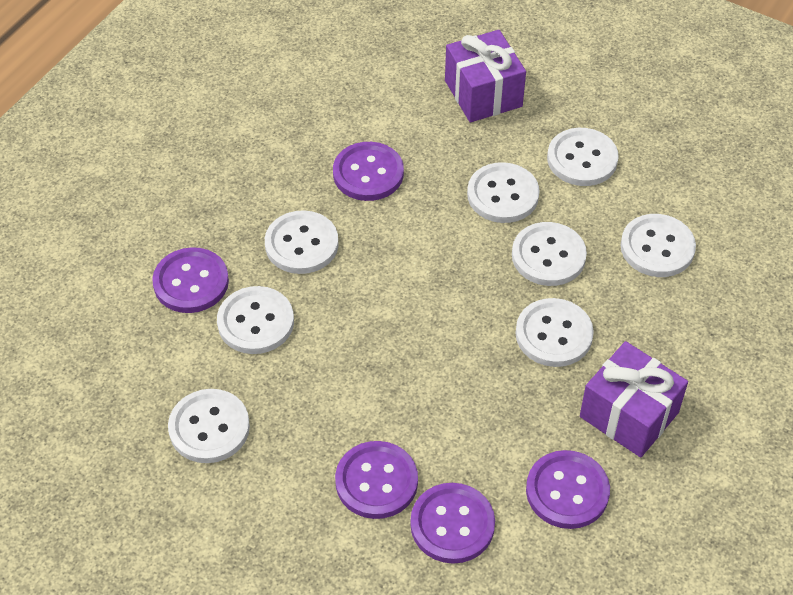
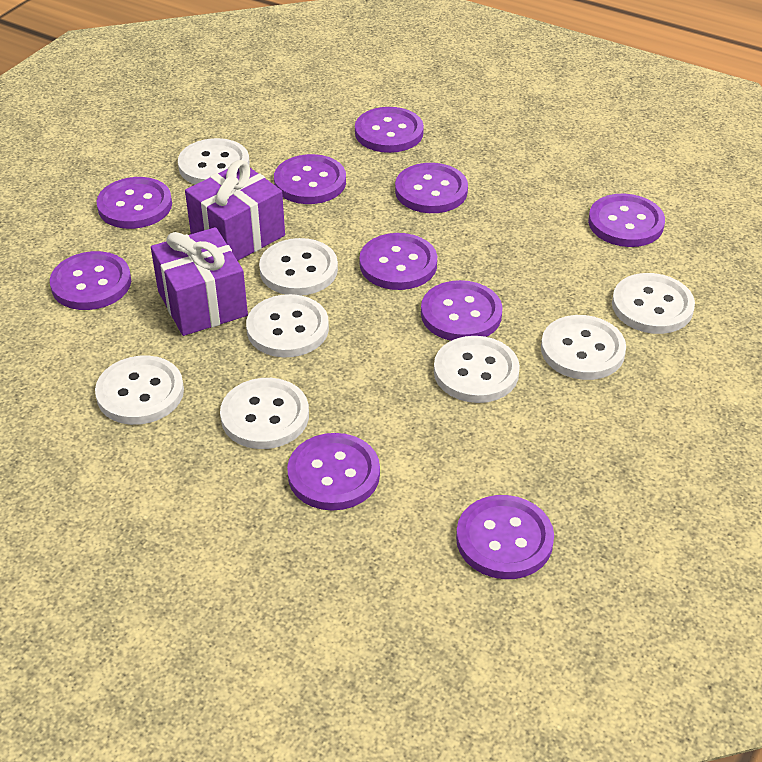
purple button: [152,247,229,313] [333,142,404,201] [335,441,418,519] [410,483,495,564] [526,450,610,529] = 5 -> [50,251,131,310] [96,177,172,229] [274,154,346,204] [287,433,380,511] [355,107,424,153] [360,233,437,290] [395,163,468,213] [421,280,503,341] [456,495,554,579] [588,194,665,247] = 10

